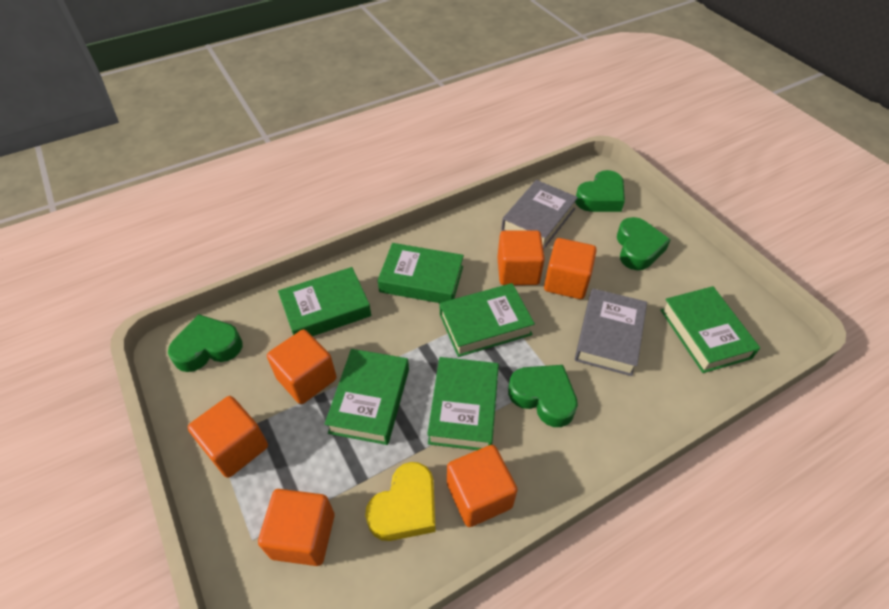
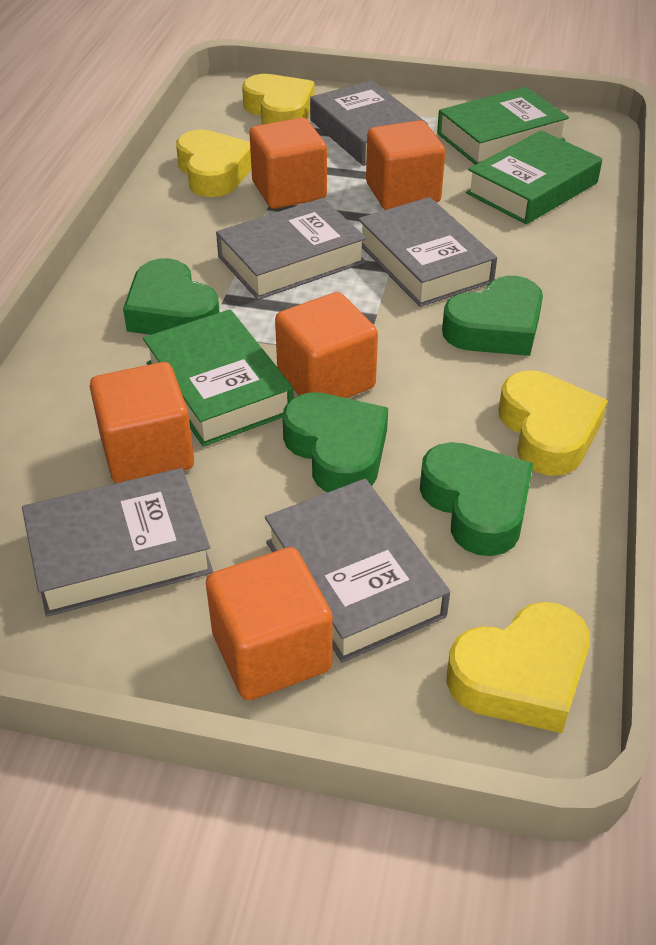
green book: [278,267,371,336] [325,349,409,445] [378,243,464,303] [427,357,499,450] [440,283,535,357] [660,286,760,373] = 6 -> [143,309,294,447] [437,87,569,165] [466,130,602,224] = 3
grey book: [501,180,578,250] [575,288,647,376] = 2 -> [22,468,213,617] [216,198,366,300] [265,479,450,663] [310,81,428,166] [358,197,497,307] = 5
orange cube: [188,396,268,478] [258,489,334,566] [267,329,337,404] [447,445,518,527] [497,230,545,285] [544,238,597,299] = 6 -> [90,362,194,483] [206,547,333,700] [249,118,327,209] [275,292,378,398] [366,120,445,210] = 5
yellow heart: [365,462,436,541] = 1 -> [176,130,252,197] [242,74,315,125] [446,602,590,733] [498,371,608,476] = 4

